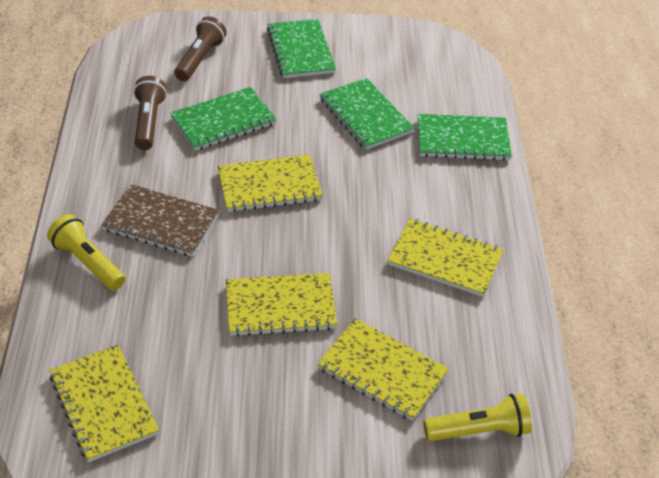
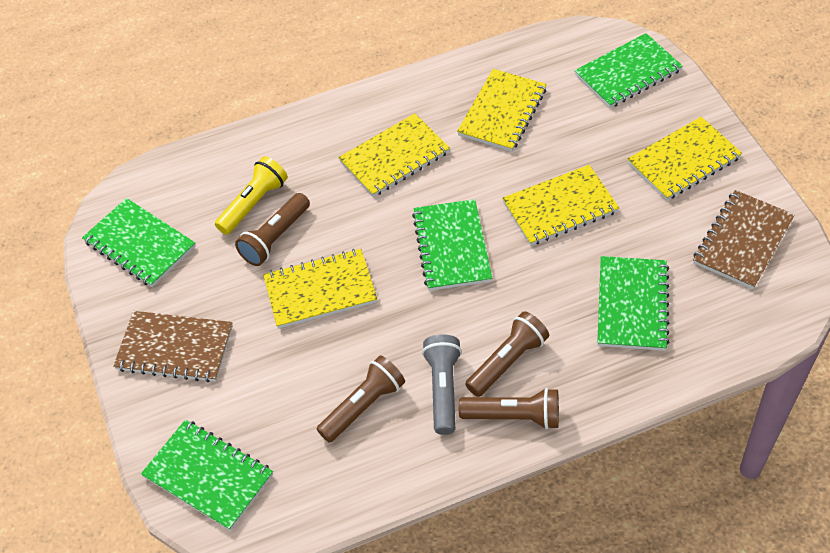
brown flashlight: [133,76,167,150] [174,16,227,81] = 2 -> [235,193,310,266] [317,355,405,443] [459,388,559,429] [465,311,549,397] = 4
brown notebook: [101,184,219,257] = 1 -> [113,311,233,382] [693,190,795,289] = 2
green notebook: [170,87,277,151] [267,19,336,78] [320,78,414,150] [417,114,512,161] = 4 -> [82,198,196,287] [141,419,273,531] [412,199,492,291] [575,33,683,108] [597,256,669,351] = 5
grey flashlight: none = 0 -> [422,334,462,435] = 1
yellow flashlight: [47,214,125,290] [424,394,532,441] = 2 -> [215,156,288,235] = 1

